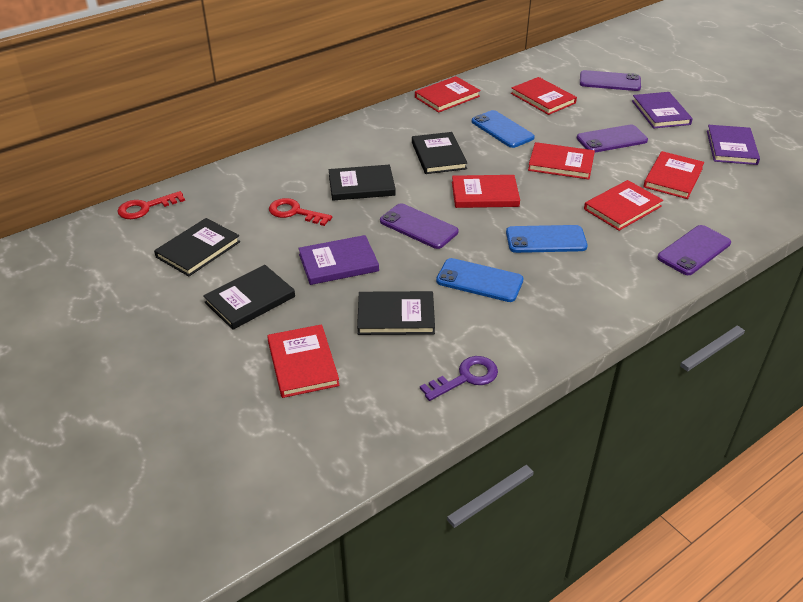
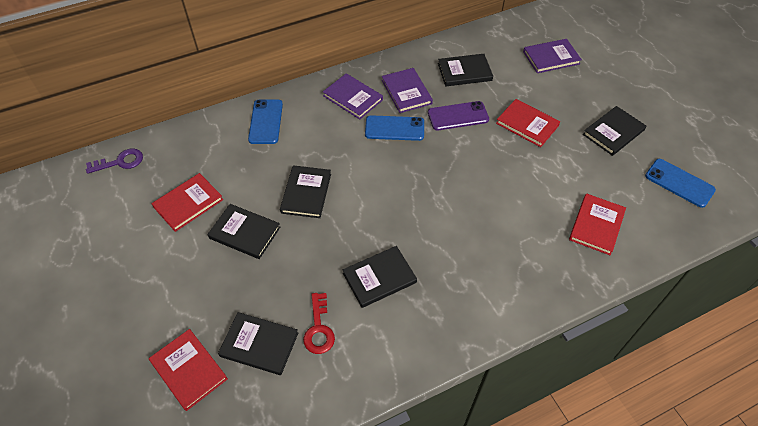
black book: [154,218,240,276] [203,265,295,330] [329,165,396,201] [357,291,435,335] [412,132,468,174] = 5 -> [207,204,280,259] [218,312,298,375] [280,165,331,218] [343,246,417,308] [438,54,493,86] [583,106,646,156] = 6
purple phone: [380,203,458,249] [577,125,648,153] [580,70,641,91] [657,225,731,275] = 4 -> [428,101,489,130] = 1
red book: [267,324,340,398] [415,76,481,113] [452,175,520,208] [511,77,577,115] [528,142,595,180] [584,180,663,231] [643,151,704,199] = 7 -> [149,329,228,411] [152,173,223,232] [496,99,560,147] [569,193,626,255] = 4
red key: [117,191,185,219] [269,198,332,226] = 2 -> [303,293,335,354] = 1

